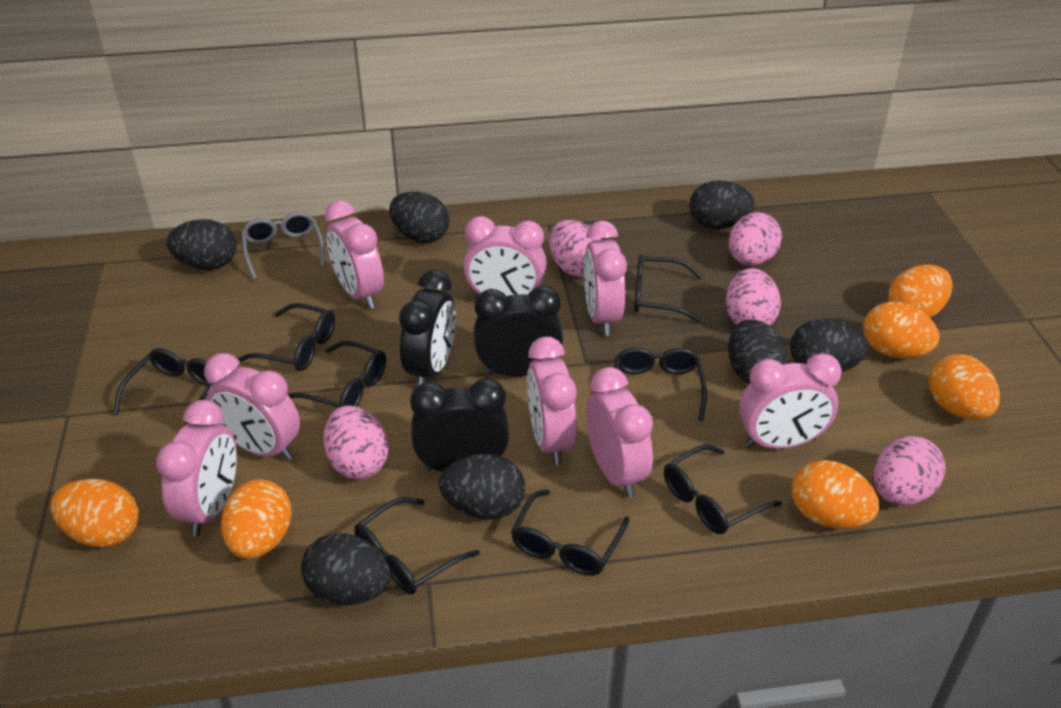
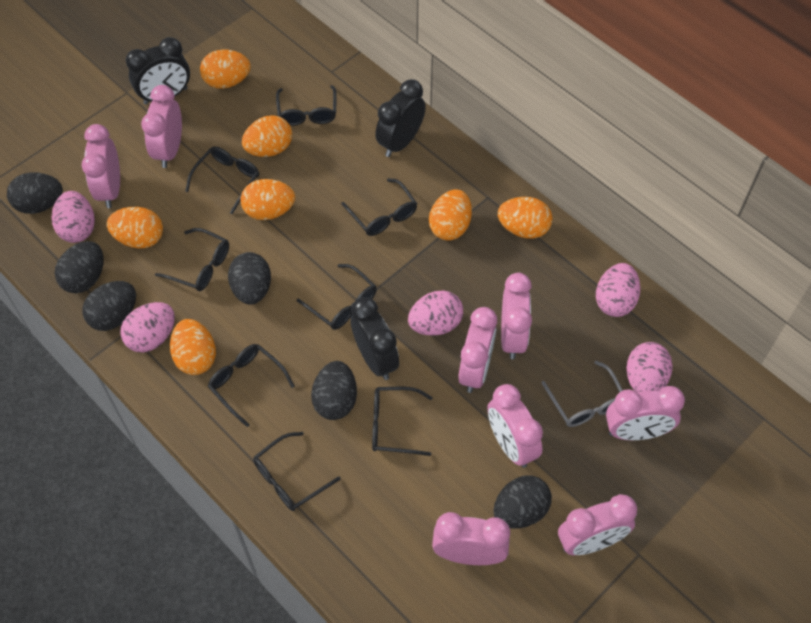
black egg: [167,219,236,270] [301,533,391,605] [389,191,450,243] [439,454,525,520] [689,180,755,229] [728,320,789,384] [790,319,868,372] = 7 -> [7,172,63,214] [55,241,104,293] [82,281,136,331] [228,252,271,304] [311,361,357,420] [494,475,552,529] = 6
orange egg: [50,478,139,548] [221,479,292,559] [792,460,879,529] [863,301,940,359] [888,264,953,318] [928,354,1000,420] = 6 -> [107,207,163,248] [170,319,216,375] [200,50,251,89] [240,179,295,220] [242,115,292,157] [429,189,472,241] [498,197,553,239] = 7

